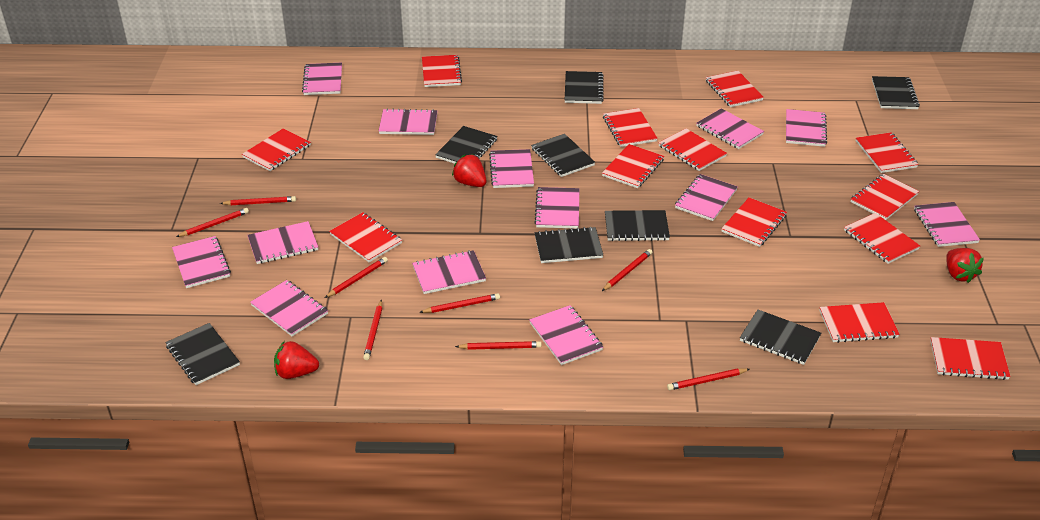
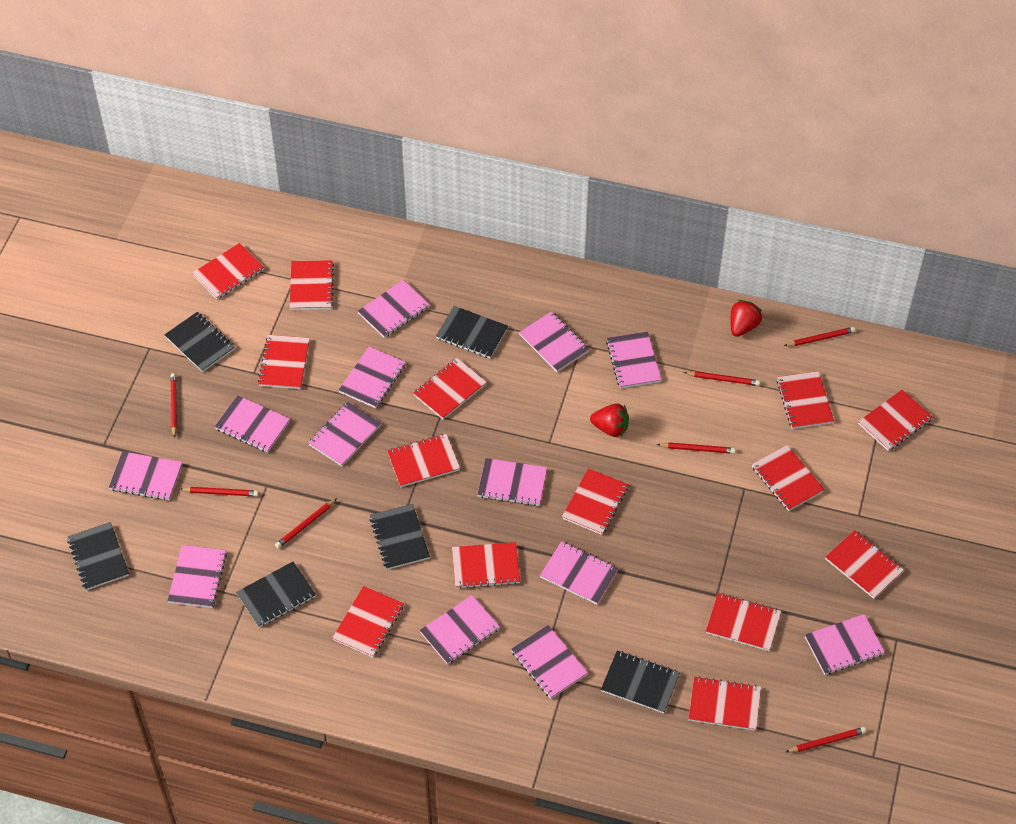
black notebook: [165,323,240,385] [435,126,497,164] [531,134,595,177] [535,227,603,263] [565,71,604,104] [605,210,670,241] [740,310,821,365] [872,76,920,109] = 8 -> [67,522,129,590] [164,312,235,372] [236,561,316,627] [369,504,430,570] [436,306,508,358] [601,651,680,713] = 6
red notebook: [242,128,311,171] [329,212,402,262] [422,55,462,87] [602,144,664,188] [603,108,658,147] [659,128,727,171] [706,71,764,107] [721,197,787,247] [819,302,900,343] [844,213,920,264] [851,174,919,220] [856,132,918,173] [930,337,1011,380] = 13 -> [192,243,264,299] [258,335,310,389] [290,260,334,310] [332,586,404,657] [387,434,460,487] [413,358,487,419] [452,542,520,589] [562,468,629,535] [689,676,761,731] [706,593,781,651] [752,445,825,511] [777,371,834,429] [825,530,904,599] [858,390,933,451] = 14
red pencil: [176,208,249,237] [220,196,296,205] [325,257,388,298] [363,300,382,360] [419,293,500,313] [455,341,542,350] [602,249,652,291] [667,369,750,390] = 8 -> [170,373,177,438] [180,487,259,496] [275,498,337,548] [657,442,736,454] [684,371,760,386] [784,327,855,346] [786,727,866,752] = 7
red strawberry: [274,341,319,379] [452,154,487,187] [946,248,984,283] = 3 -> [590,403,629,437] [730,300,762,337] = 2

